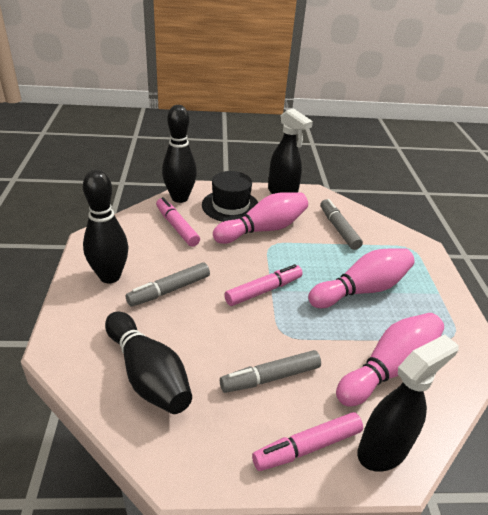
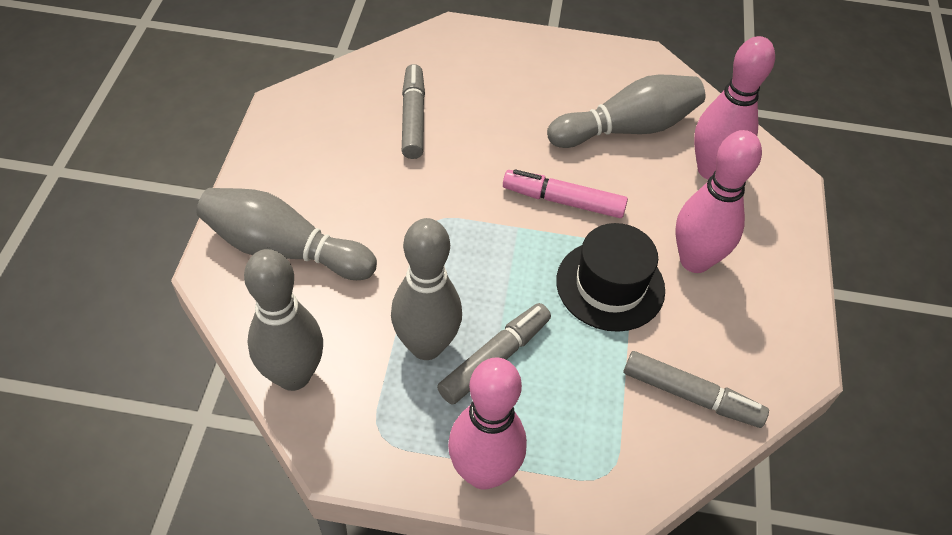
black bowling pin: [83,170,128,284] [105,312,192,414] [162,105,197,203] = 3 -> none = 0
black spray bottle: [268,108,313,194] [357,334,459,472] = 2 -> none = 0
grey bowling pin: none = 0 -> [197,188,377,280] [244,249,323,391] [391,218,462,360] [547,75,705,148] = 4
pink marker: [156,197,200,247] [224,264,303,306] [252,412,363,471] = 3 -> [503,169,628,218] = 1

